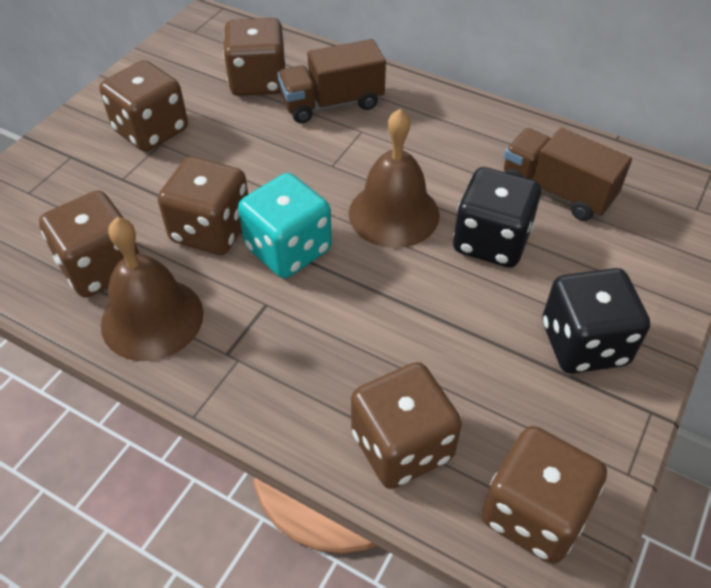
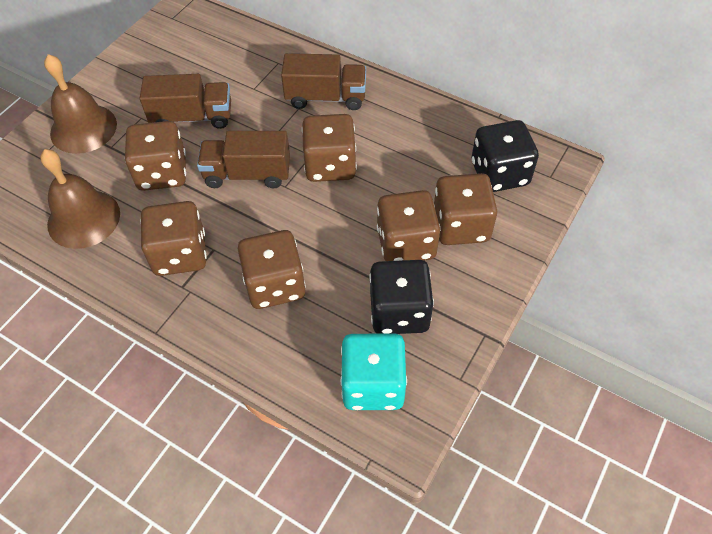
brown truck: [277,39,386,123] [504,128,632,221] = 2 -> [140,74,231,129] [197,131,290,188] [281,53,366,110] = 3

